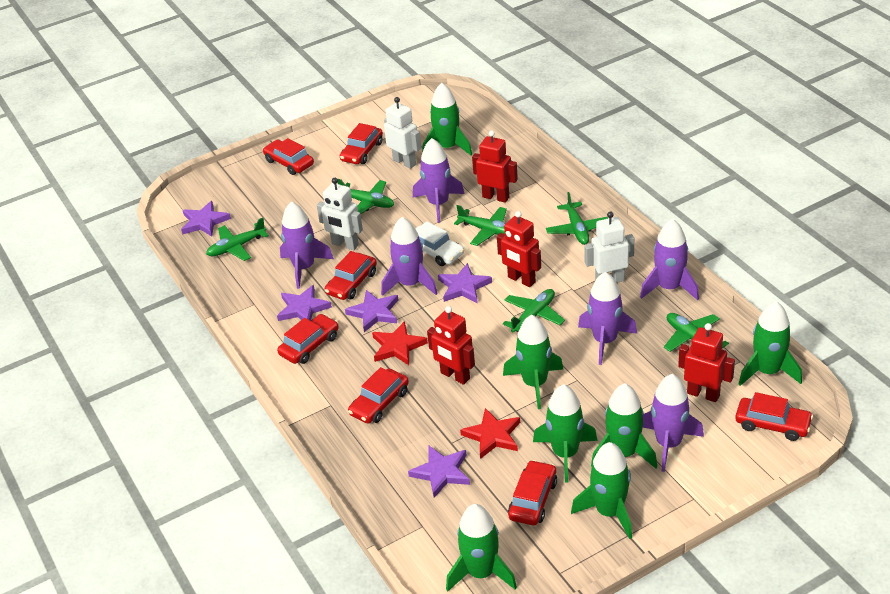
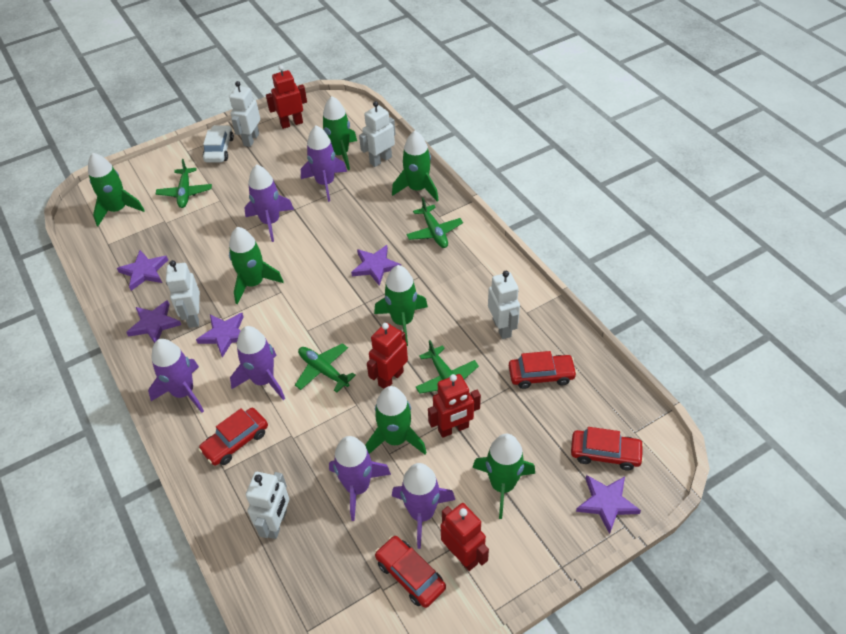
green plane: [206,218,269,261] [338,179,394,214] [454,205,507,246] [503,289,565,332] [546,192,608,245] [664,313,729,352] = 6 -> [156,159,212,208] [295,343,356,393] [406,197,463,248] [416,340,479,394] = 4
red car: [263,138,314,175] [277,314,339,364] [325,251,377,300] [340,123,383,164] [348,367,409,424] [508,460,557,525] [735,392,813,441] = 7 -> [198,408,268,466] [375,536,446,608] [509,351,577,389] [571,427,644,470] = 4
red star: [372,321,428,365] [460,408,520,459] = 2 -> none = 0
white robot: [317,178,363,250] [384,97,421,169] [584,211,634,283] = 3 -> [166,260,200,328] [229,81,260,147] [246,472,289,539] [359,101,395,167] [488,271,520,339] = 5

